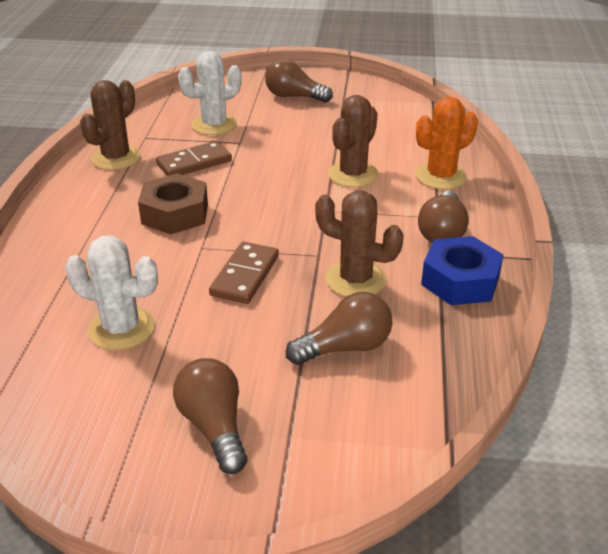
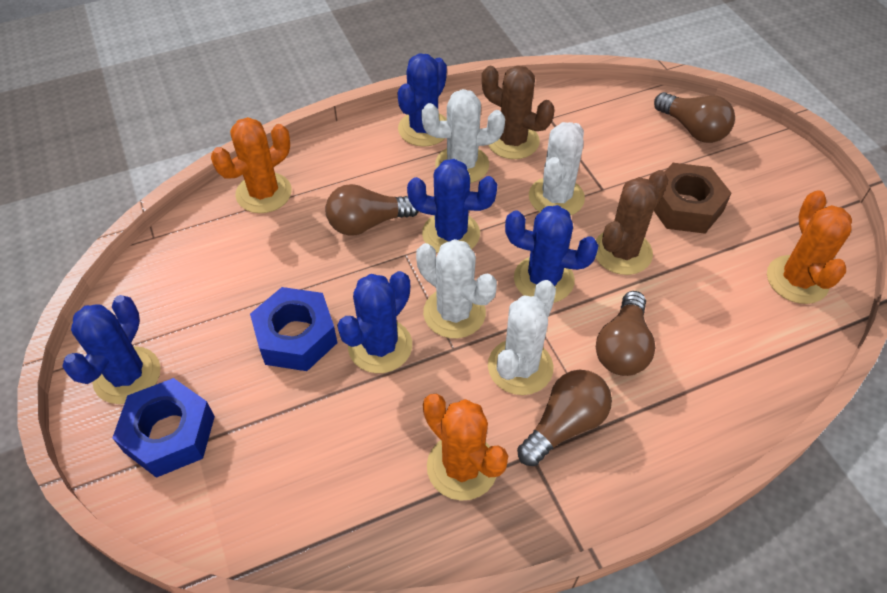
blue cactus: none = 0 -> [62,295,161,404] [337,271,412,373] [397,53,447,147] [407,159,497,253] [505,205,599,303] = 5
blue nut: [421,236,504,305] = 1 -> [112,378,215,478] [250,287,337,371] = 2
brown cactus: [80,80,141,170] [315,190,404,297] [328,95,379,187] = 3 -> [482,66,555,159] [596,170,668,275] = 2
brown domino: [156,141,232,176] [209,242,279,304] = 2 -> none = 0
orange cactus: [416,97,478,189] = 1 -> [211,117,292,213] [423,394,508,501] [767,190,852,304] = 3
white cactus: [65,236,158,350] [178,51,242,135] = 2 -> [416,239,497,339] [421,89,505,183] [488,280,556,395] [529,122,585,216] = 4

